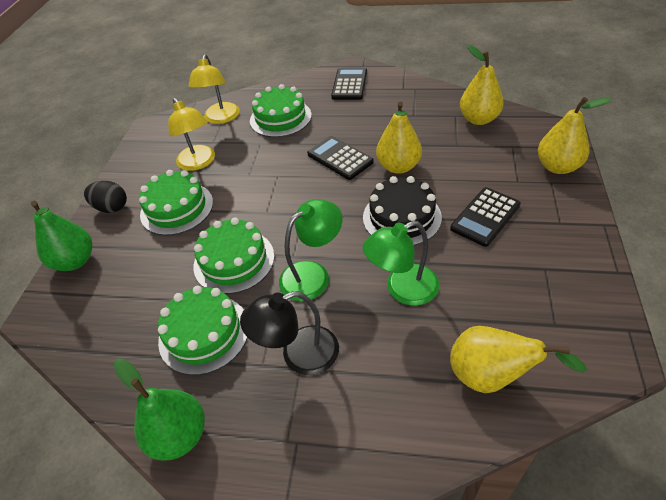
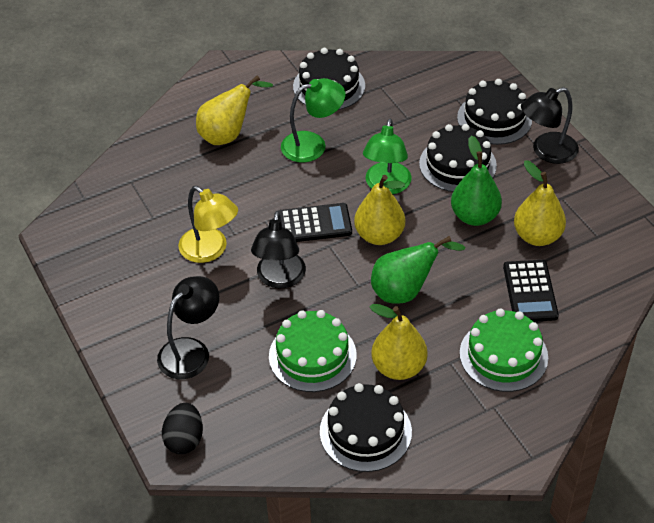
black cake: [363,176,442,246] = 1 -> [293,48,365,110] [320,383,412,472] [419,124,497,192] [457,79,532,145] = 4
black calculator: [307,136,374,180] [331,68,367,100] [450,187,521,247] = 3 -> [278,203,352,242] [503,260,559,322] = 2
black lamp: [240,291,339,375] = 1 -> [157,276,219,379] [251,211,306,288] [521,87,579,164] = 3
green cake: [139,170,213,235] [158,286,248,375] [194,217,274,294] [250,84,312,137] = 4 -> [269,310,357,392] [460,309,548,392] = 2
yellow lamp: [168,98,215,171] [188,54,240,124] = 2 -> [178,186,238,263] = 1

